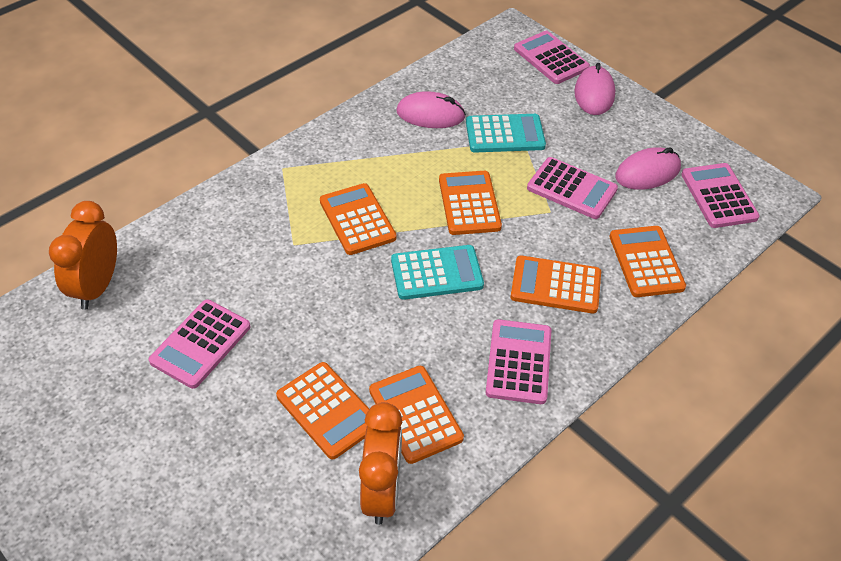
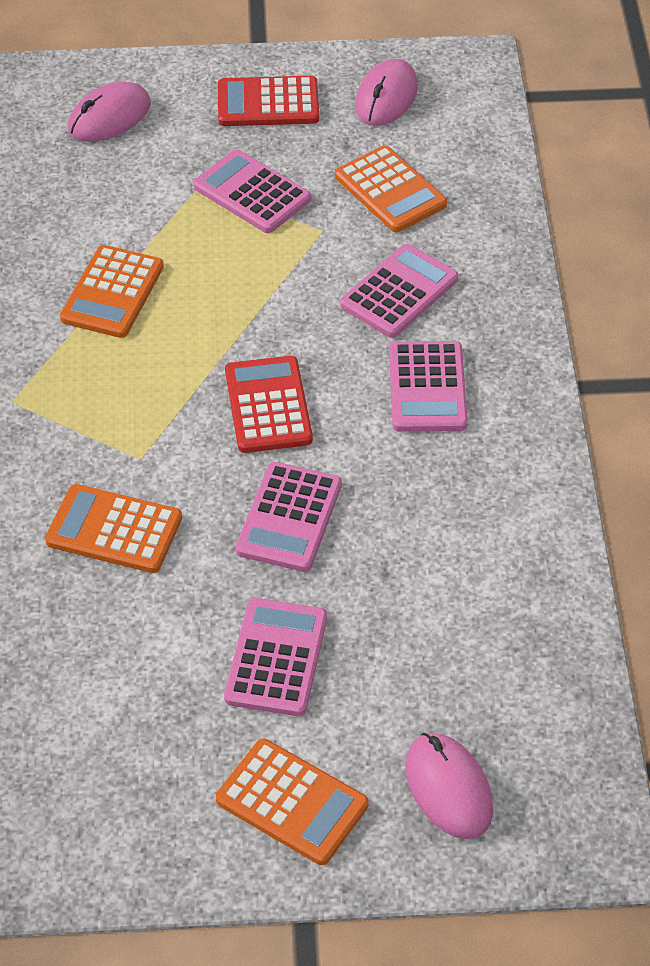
orange calculator: [276,362,369,459] [320,183,397,255] [369,366,464,464] [439,171,502,235] [510,255,601,313] [609,226,686,297] = 6 -> [45,484,182,573] [60,245,164,338] [216,739,369,865] [335,145,447,232] = 4
orange clock: [49,201,117,310] [359,402,403,525] = 2 -> none = 0
red calculator: none = 0 -> [218,76,319,126] [225,356,313,453] = 2
turquoise calculator: [391,245,484,300] [466,114,546,153] = 2 -> none = 0

